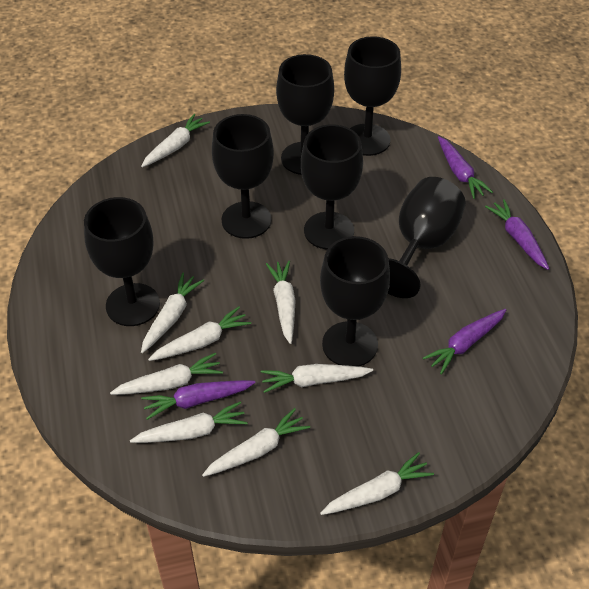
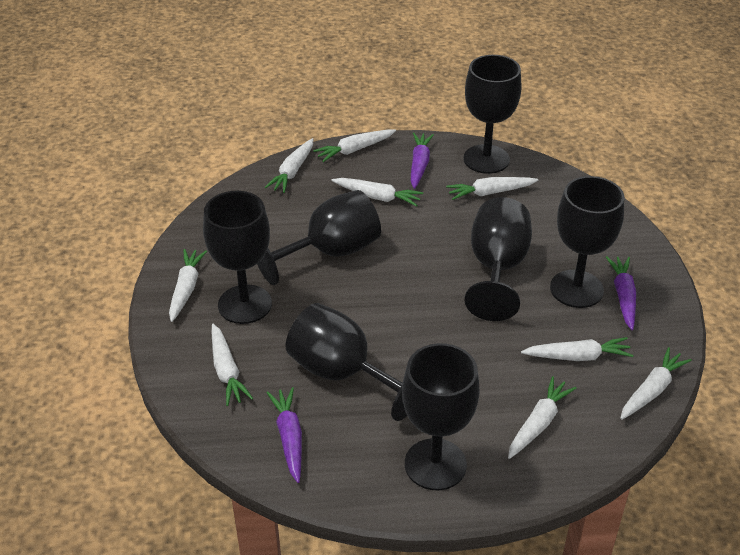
purple carrot: [141,380,256,420] [423,309,506,375] [438,136,493,199] [485,199,549,270] = 4 -> [267,387,302,483] [411,133,434,189] [606,256,636,330] = 3

